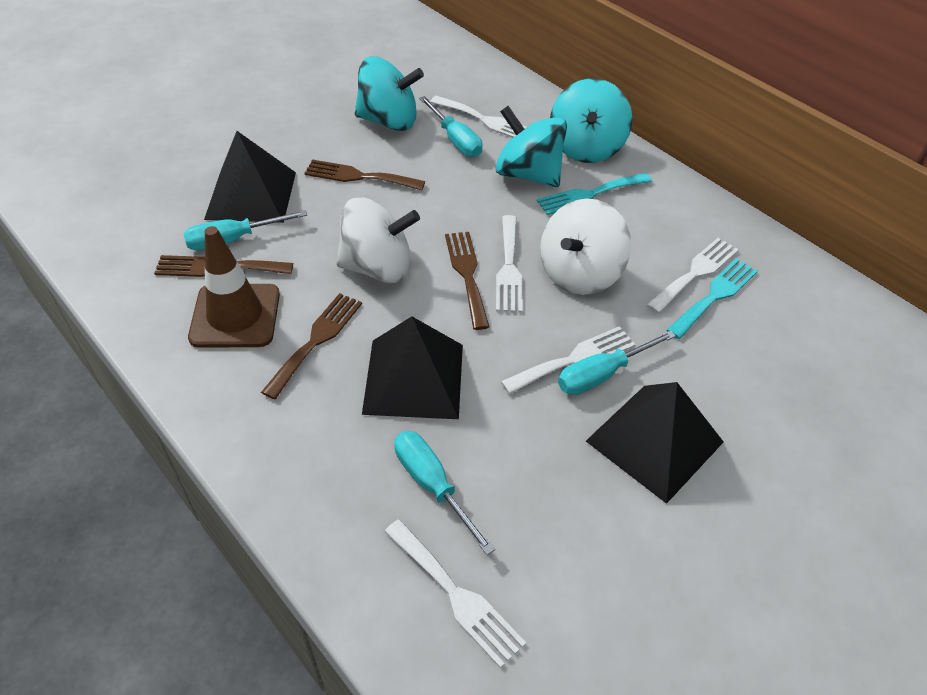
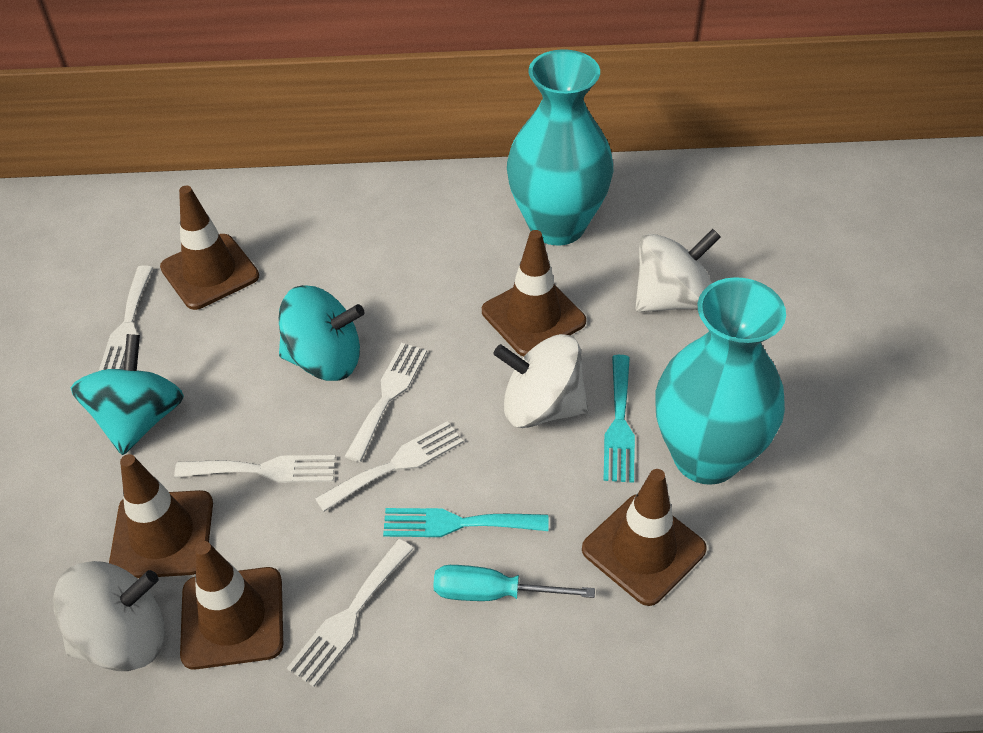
black pyramid: [204,131,296,223] [362,316,463,419] [586,382,724,504] = 3 -> none = 0
brown fork: [154,255,293,277] [261,293,362,400] [304,159,425,190] [445,232,490,330] = 4 -> none = 0
brown traffic cone: [188,226,280,348] = 1 -> [109,454,213,578] [160,186,259,310] [180,541,283,670] [482,230,586,356] [582,469,707,606] = 5
turquoise screwdriver: [184,210,307,250] [394,431,495,555] [419,96,482,157] [558,330,676,395] = 4 -> [433,565,595,601] = 1
turquoise spinning top: [355,56,424,131] [495,106,567,187] [550,79,632,163] = 3 -> [71,334,184,455] [279,285,365,381] = 2
turquoise vase: none = 0 -> [507,50,613,245] [656,277,786,485] = 2
white spinning top: [336,197,420,284] [540,199,631,295] = 2 -> [53,561,165,671] [493,334,588,428] [635,229,721,312] = 3

